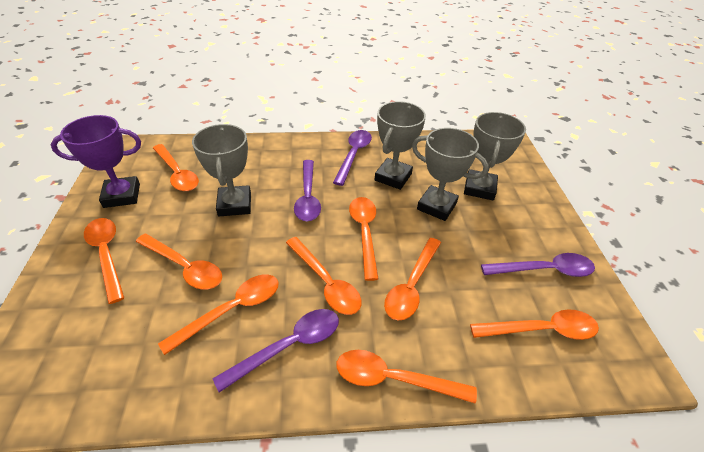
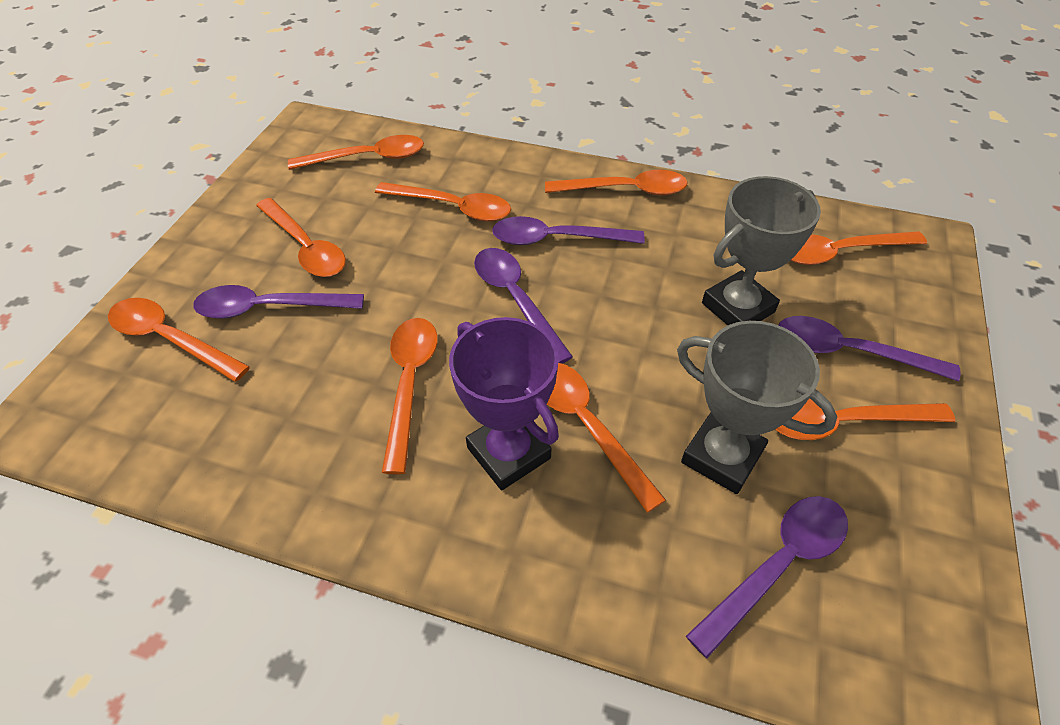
grey trophy: [192,124,251,216] [375,101,426,190] [412,128,489,221] [464,112,526,200] = 4 -> [677,321,837,494] [702,176,821,325] = 2
purple spoon: [213,309,339,392] [294,160,321,221] [333,130,372,186] [481,253,595,277] = 4 -> [193,285,364,319] [474,248,573,364] [492,216,645,245] [686,496,848,658] [778,316,961,381] = 5

